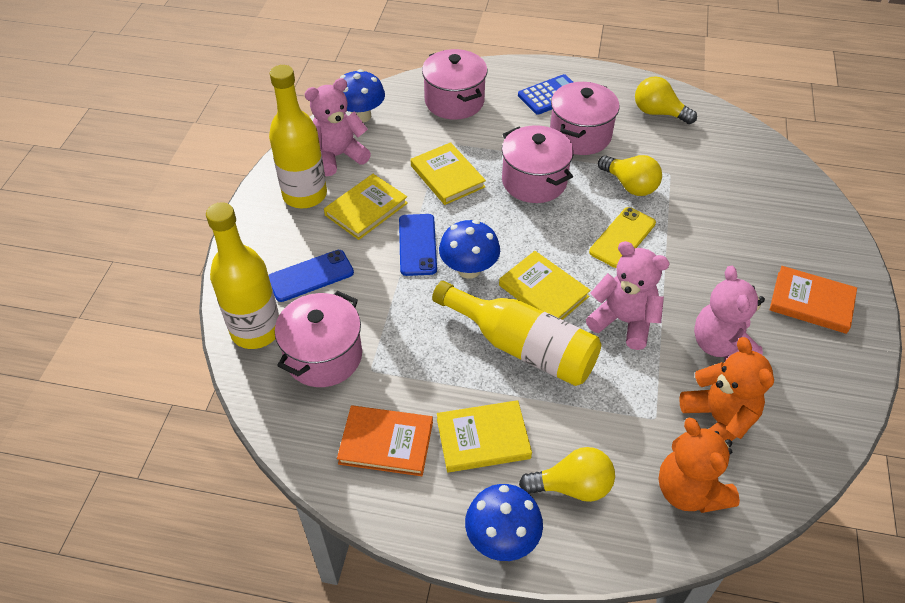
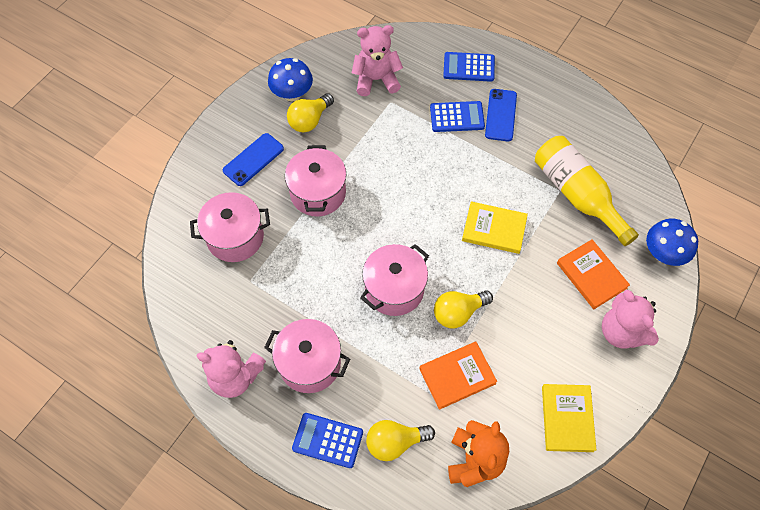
blue calculator: [518,74,573,115] = 1 -> [292,413,363,468] [430,101,485,132] [443,52,495,82] = 3
blue mushroom: [340,69,385,123] [439,220,500,279] [465,484,543,561] = 3 -> [268,58,313,101] [646,219,698,266] = 2
orange teddy bear: [658,418,740,513] [679,337,774,441] = 2 -> [448,420,509,487] = 1
yellow book: [324,174,408,240] [411,142,486,205] [437,400,532,472] [499,251,591,320] = 4 -> [462,201,528,254] [542,384,596,452] = 2
yellow bottle: [206,202,279,349] [269,65,327,208] [432,281,601,386] = 3 -> [535,136,639,246] = 1
yellow phone: [589,207,656,268] = 1 -> none = 0

